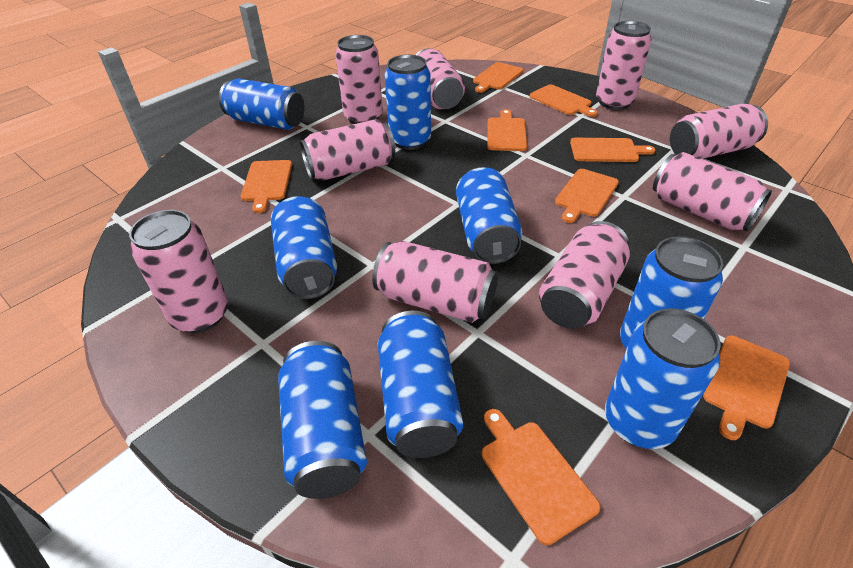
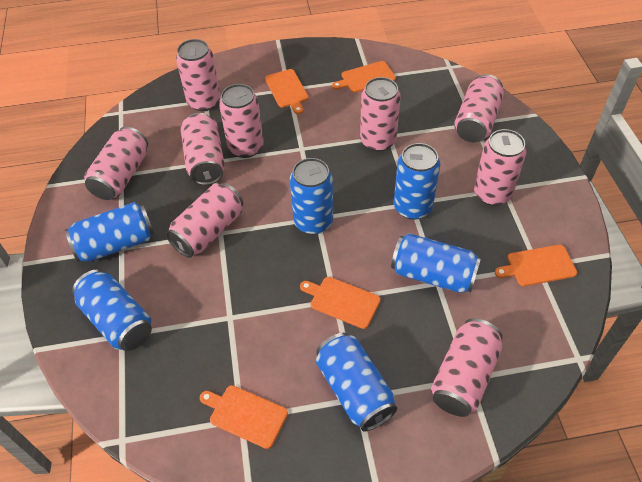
blue can: [219,78,304,130] [271,196,337,299] [278,341,367,499] [378,311,463,458] [385,55,431,150] [456,167,523,264] [605,308,721,449] [620,236,723,349] = 8 -> [65,202,154,262] [72,270,152,351] [290,158,333,234] [316,333,397,431] [391,233,481,293] [394,143,440,219] = 6
orange cutting board: [241,160,292,213] [473,62,524,93] [481,409,601,545] [487,109,527,151] [529,84,598,117] [555,169,619,223] [570,138,655,162] [703,335,790,440] = 8 -> [200,385,288,449] [265,69,309,114] [300,277,381,329] [332,61,396,93] [495,245,577,286] = 5

